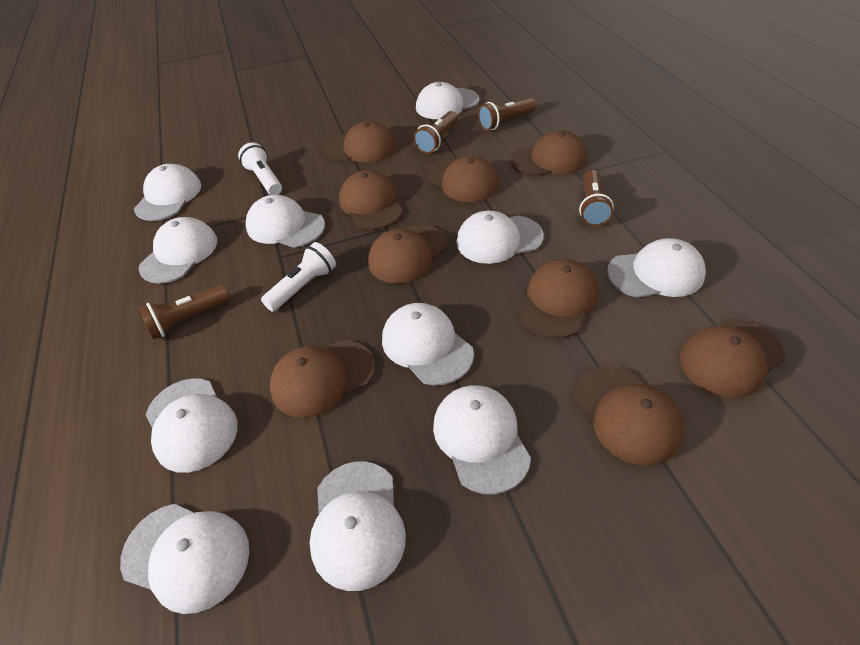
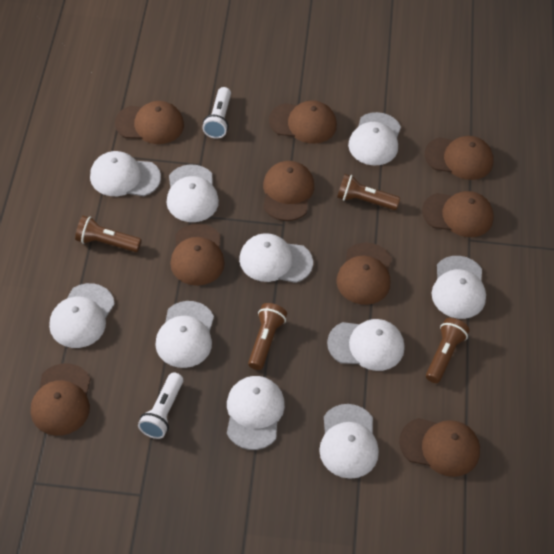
white cap: [120,504,250,614] [134,164,201,221] [138,217,217,284] [145,378,238,473] [246,195,325,248] [310,461,406,591] [382,303,474,385] [416,82,479,119] [433,385,531,495] [456,211,544,264] [607,238,706,298] = 11 -> [49,283,115,348] [90,151,161,196] [155,301,214,368] [167,165,219,222] [227,376,285,450] [239,233,313,283] [319,404,379,479] [327,319,404,371] [348,112,401,165] [432,256,486,319] = 10

